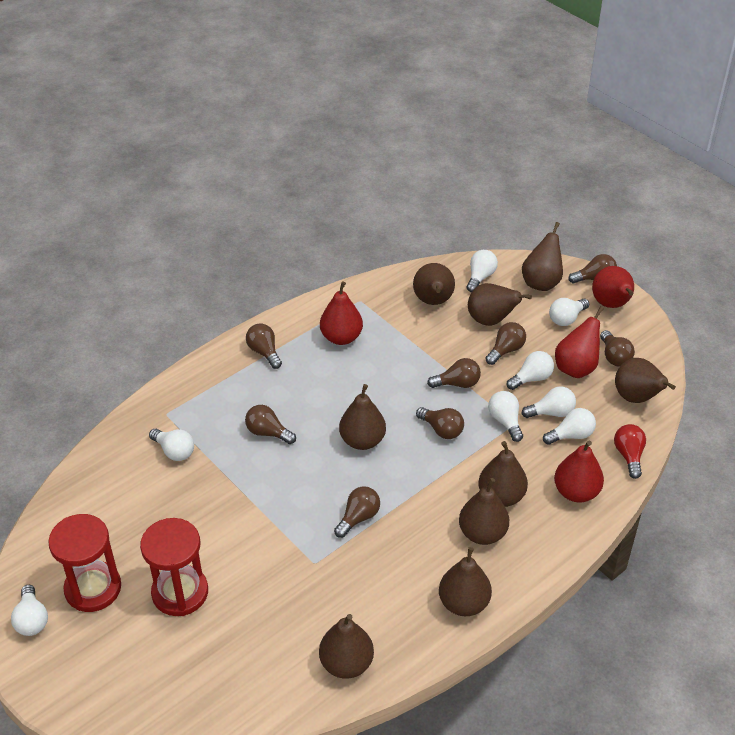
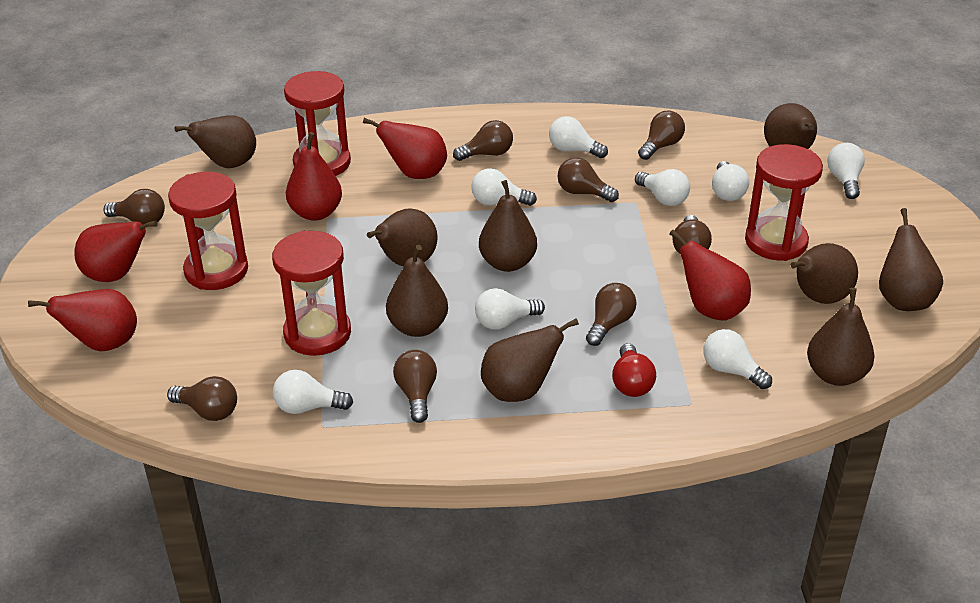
red hourglass: [48,514,121,612] [140,518,208,616] = 2 -> [168,172,248,290] [272,231,351,356] [284,71,351,176] [745,144,823,261] = 4
red pear: [320,281,363,345] [554,441,604,502] [555,306,604,378] [592,266,634,308] = 4 -> [28,289,137,351] [74,220,158,282] [286,132,342,221] [363,118,447,179] [669,230,751,321] = 5

